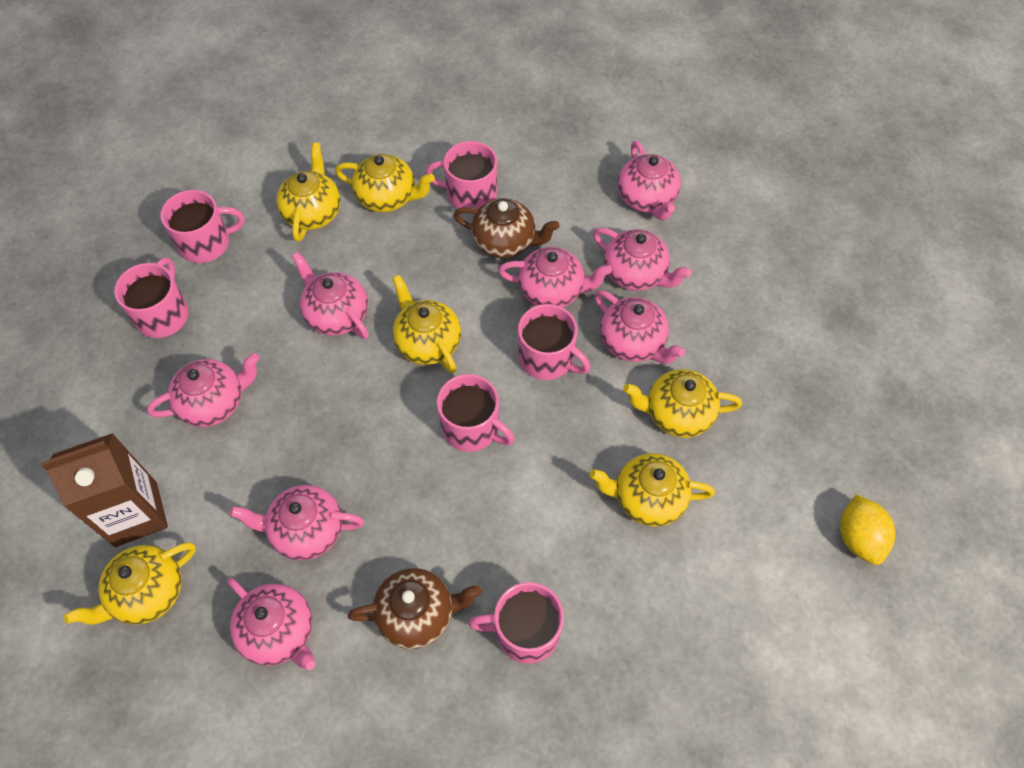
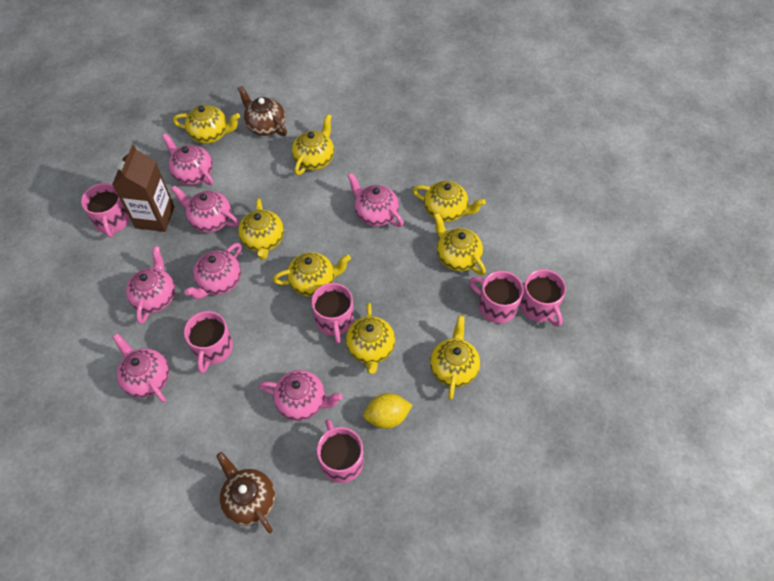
pink teapot: [147,353,260,427] [227,578,315,670] [229,485,364,561] [292,252,369,339] [498,247,612,307] [593,228,692,291] [595,290,685,364] [618,141,681,221] = 8 -> [112,333,169,403] [126,246,175,324] [162,133,213,185] [171,185,239,233] [184,243,242,299] [259,370,343,421] [347,173,403,227] = 7
yellow teapot: [64,542,196,625] [276,142,341,242] [335,154,435,212] [392,275,461,374] [589,453,715,527] [623,369,742,438] = 6 -> [173,105,240,144] [238,198,284,260] [273,252,351,297] [292,114,334,175] [346,303,395,374] [412,181,486,222] [430,316,480,400] [433,213,486,275] = 8

